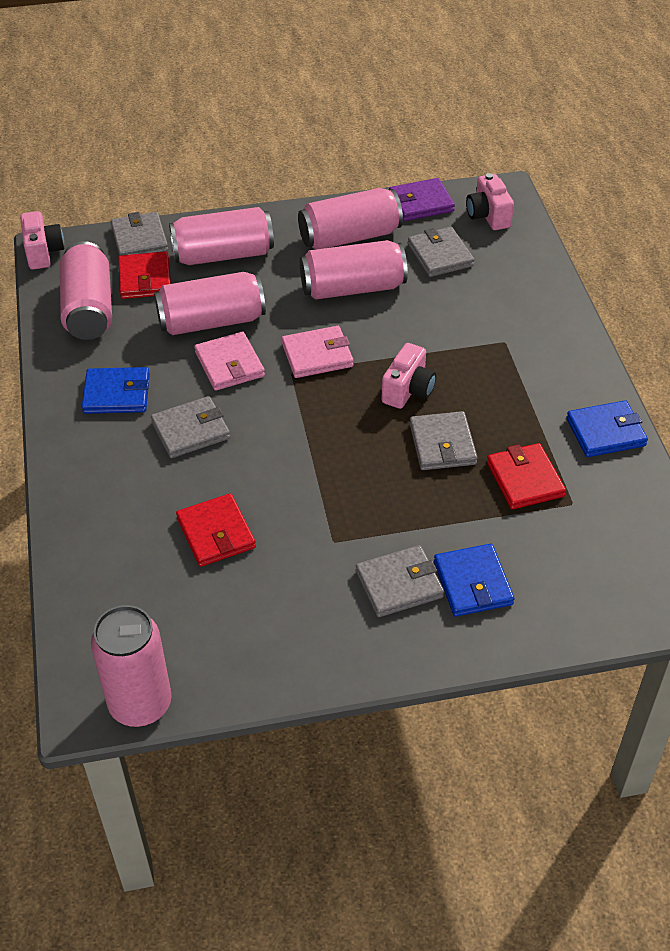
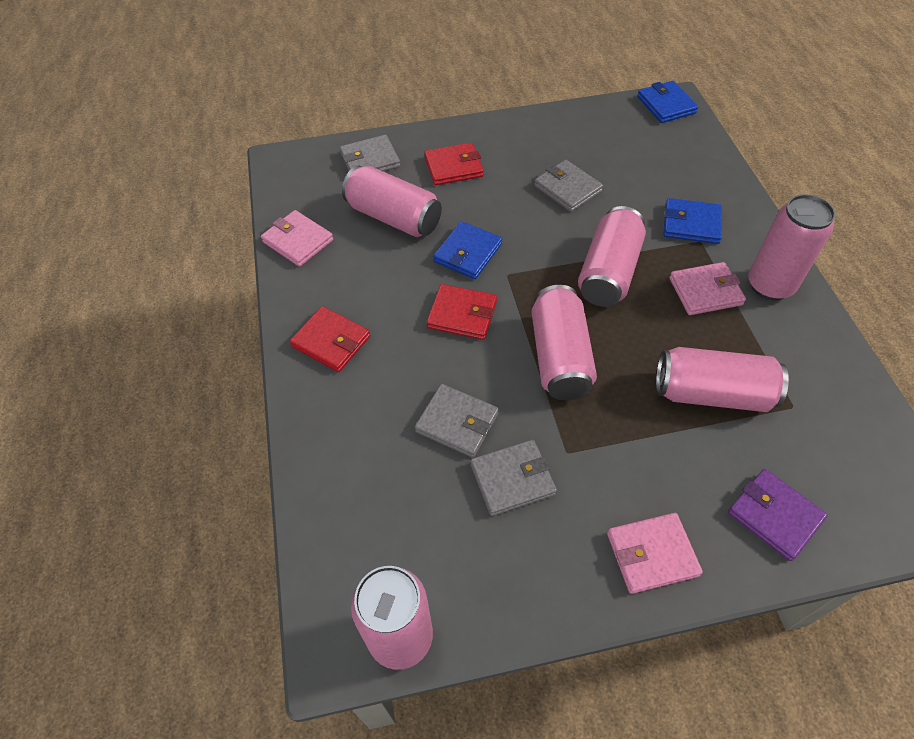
grey wallet: [111,212,168,256] [151,396,230,458] [356,545,444,617] [408,227,474,277] [410,411,478,470] = 5 -> [340,135,400,171] [415,384,499,458] [471,440,557,516] [534,160,603,212] = 4
pink camera: [20,211,64,270] [381,343,436,409] [466,173,514,230] = 3 -> none = 0
pink wallet: [194,331,265,391] [282,326,354,378] = 2 -> [261,210,333,267] [607,513,703,594] [669,262,746,315] = 3

